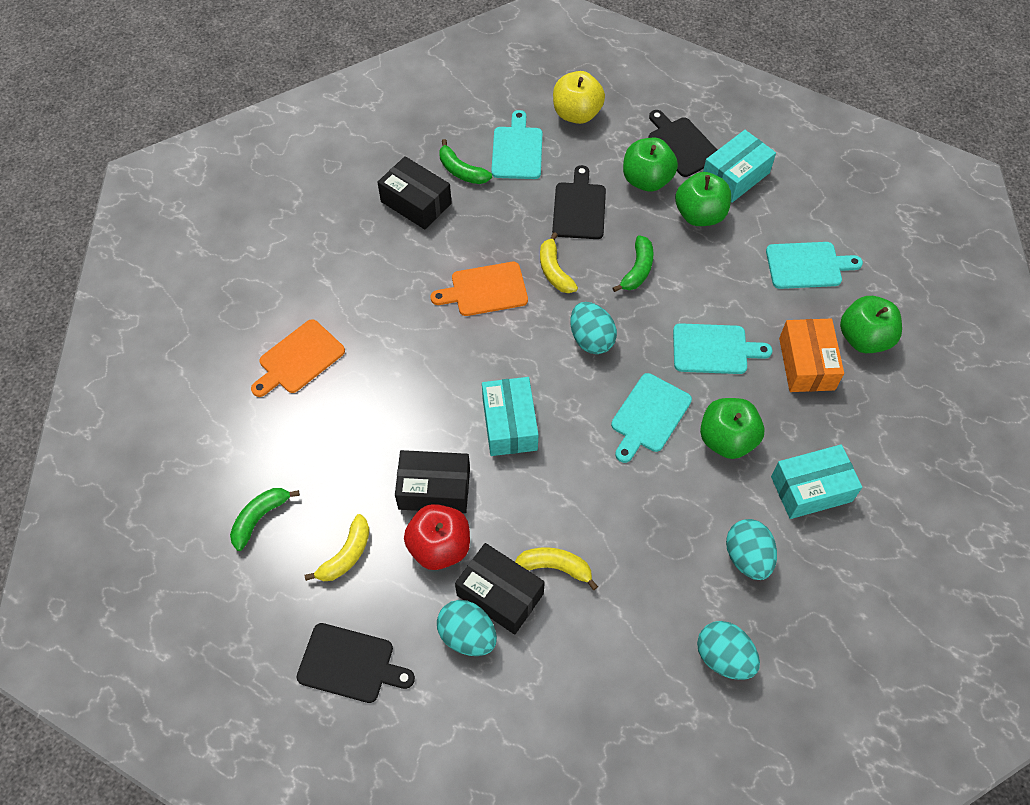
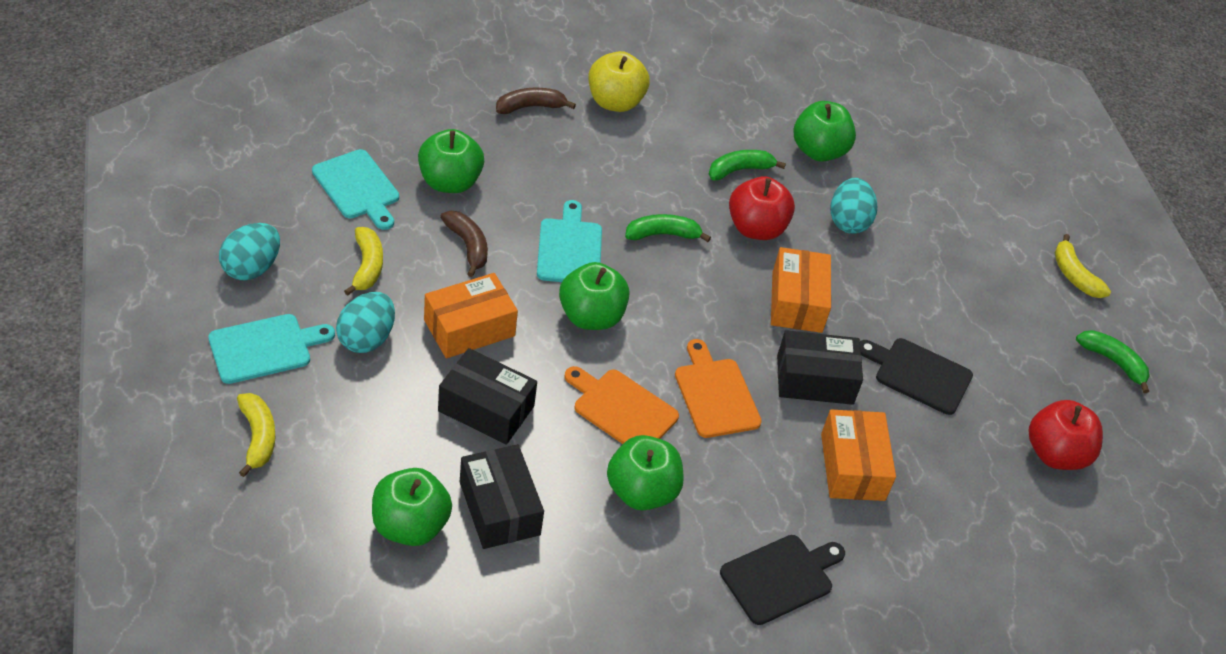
black cutting board: [296,623,415,703] [552,165,606,239] [648,110,717,177] = 3 -> [720,535,845,625] [860,338,973,415] = 2
brown banana: none = 0 -> [440,211,488,277] [496,88,576,114] = 2
green apple: [623,138,678,192] [675,172,731,226] [700,398,764,459] [840,296,902,353] = 4 -> [372,468,452,546] [418,129,484,193] [559,262,629,330] [607,435,684,510] [794,101,856,162] = 5
orange box: [779,319,844,392] = 1 -> [424,273,518,358] [771,247,831,333] [821,409,896,501] = 3
red apple: [404,504,470,570] = 1 -> [729,176,795,240] [1028,400,1103,470] = 2
turquoise box: [482,377,538,456] [703,130,776,203] [771,444,862,519] = 3 -> none = 0
turquoise cutting board: [491,110,542,179] [611,373,692,463] [673,323,772,374] [766,242,863,289] = 4 -> [208,314,335,384] [312,149,399,230] [537,200,602,282] = 3
turquoise egg: [437,600,497,656] [570,302,617,354] [697,621,760,680] [726,519,777,580] = 4 -> [219,223,280,280] [336,292,395,353] [830,178,877,234] = 3

